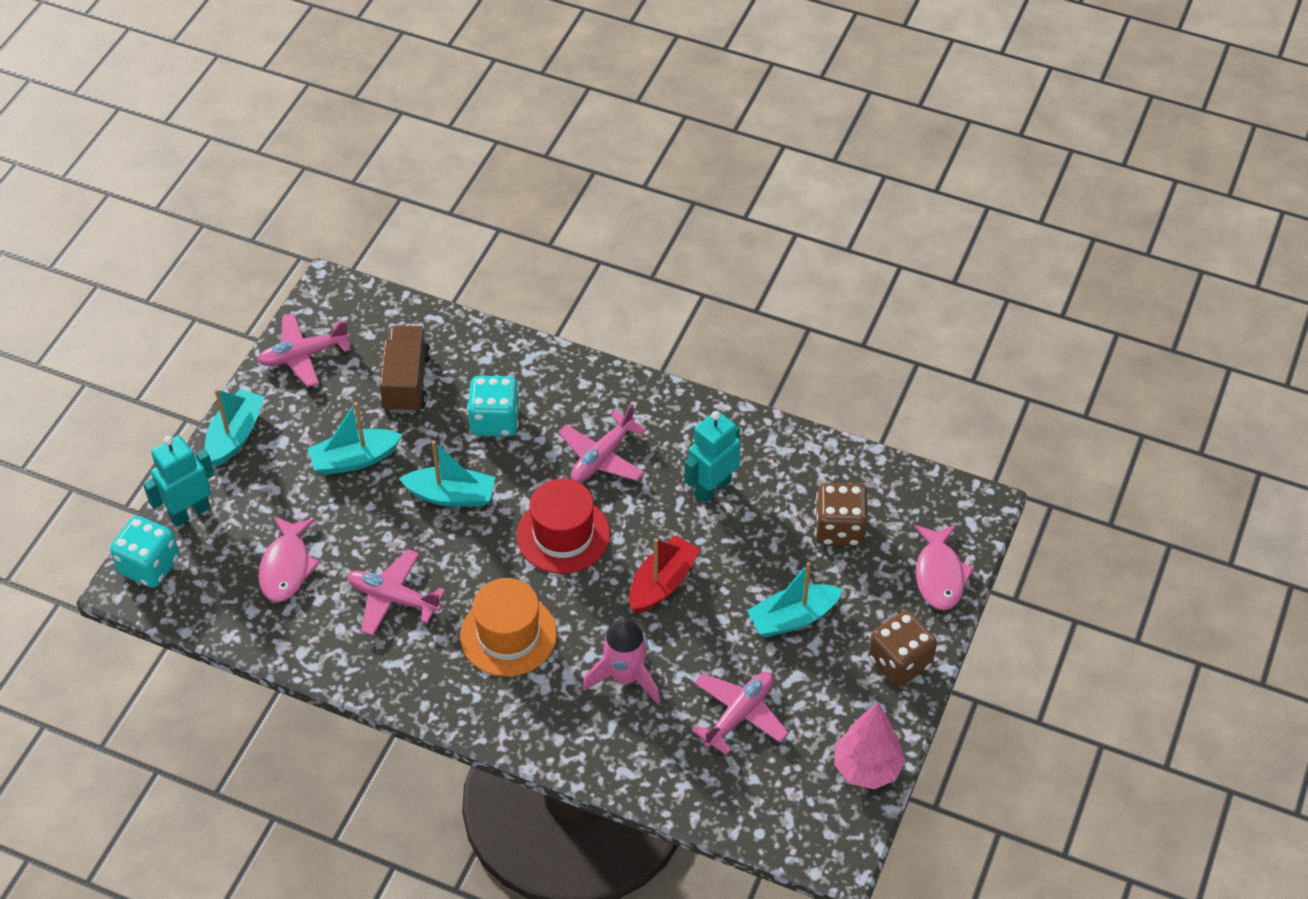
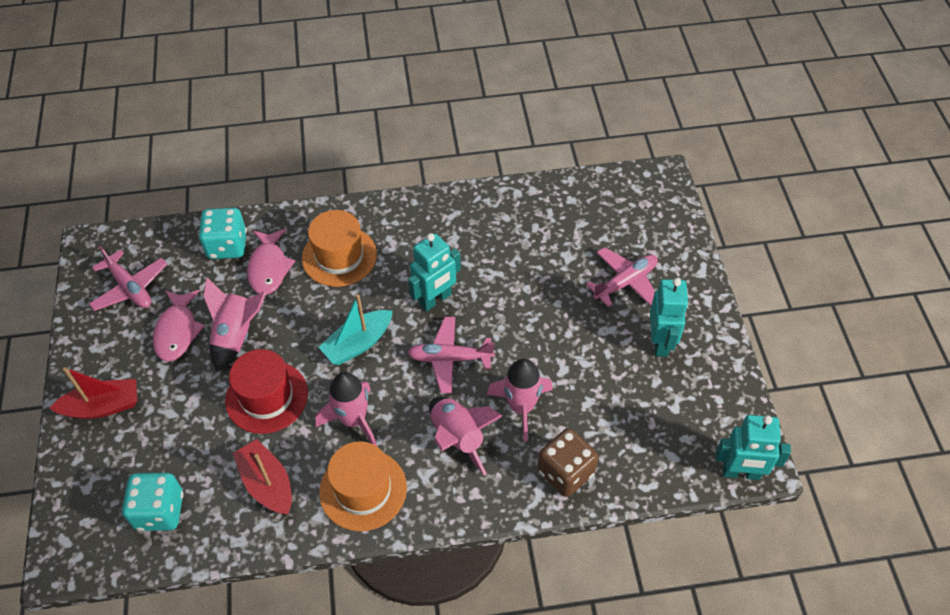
brown dice: [815,483,868,546] [868,611,937,687] = 2 -> [537,428,598,497] = 1
brown truck: [379,326,431,413] = 1 -> none = 0
orange hat: [460,578,557,677] = 1 -> [302,210,377,287] [319,441,407,531] = 2
pink plane: [257,313,351,387] [347,549,445,636] [558,404,646,483] [691,672,789,755] = 4 -> [89,246,167,311] [407,317,495,393] [586,247,658,307] = 3
pink rocket: [583,618,660,704] = 1 -> [203,277,267,372] [315,372,377,446] [429,397,502,476] [487,359,553,442] = 4
pink tree: [834,703,905,789] = 1 -> none = 0
red boat: [629,535,701,613] = 1 -> [49,367,137,419] [233,439,292,515] = 2
turquoise boat: [205,389,265,467] [307,402,402,475] [399,440,495,507] [747,562,843,637] = 4 -> [318,294,393,365] = 1
turquoise robot: [143,436,215,527] [684,411,741,503] = 2 -> [408,233,461,311] [650,278,689,357] [715,415,791,480] = 3

